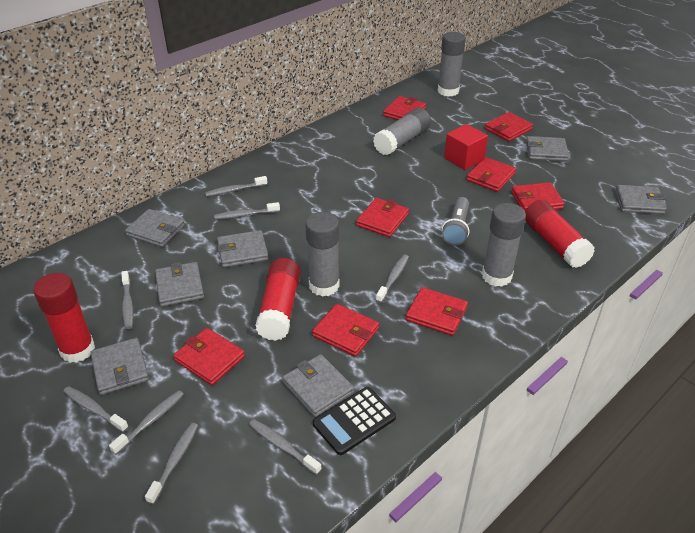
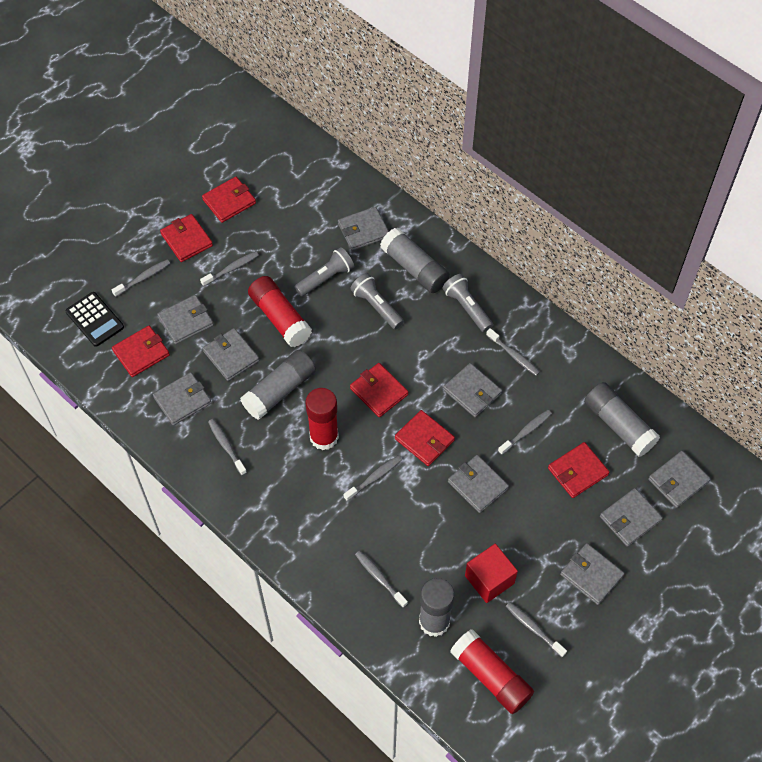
grey flashlight: [442,197,469,245] = 1 -> [295,247,354,296] [350,273,404,329] [442,274,493,332] = 3
grey wallet: [90,338,149,395] [125,209,185,247] [155,262,204,307] [217,230,269,268] [282,354,354,417] [526,136,569,161] [615,185,667,214] = 7 -> [153,372,212,426] [157,295,214,344] [203,328,260,381] [338,207,389,251] [443,363,502,417] [448,455,509,513] [560,543,625,605] [600,488,663,547] [648,451,711,508] = 9
red wallet: [173,328,245,385] [312,304,379,356] [356,198,409,237] [383,96,426,120] [406,287,468,336] [466,157,516,192] [485,112,533,141] [511,182,565,211] = 8 -> [112,326,170,377] [160,214,213,262] [202,177,256,223] [350,363,408,417] [395,410,455,466] [548,442,609,498] = 6

